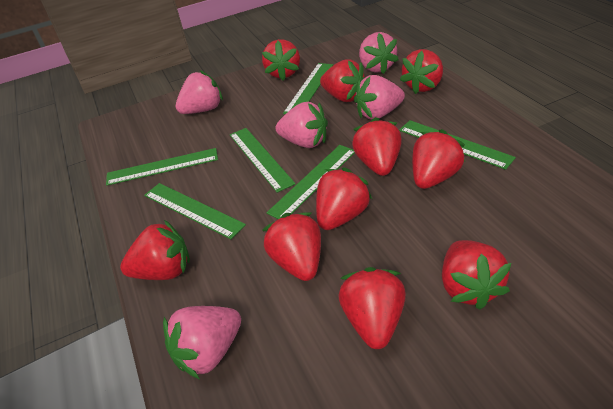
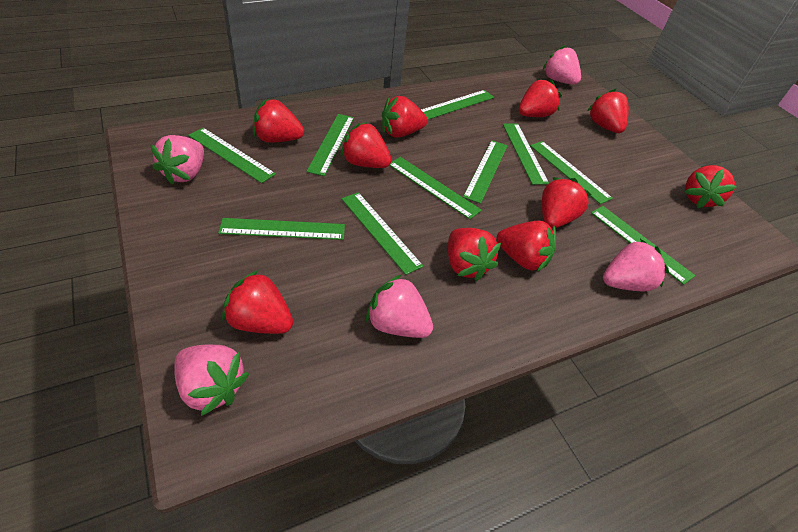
green ruler: [106,148,218,186] [144,183,246,239] [230,128,296,193] [267,145,355,219] [283,63,333,114] [399,120,516,170] = 6 -> [188,128,276,183] [218,218,345,240] [306,114,354,176] [342,192,423,275] [389,157,482,219] [421,90,494,119] [463,140,508,204] [503,124,549,185] [530,141,613,204] [591,206,695,285] = 10

